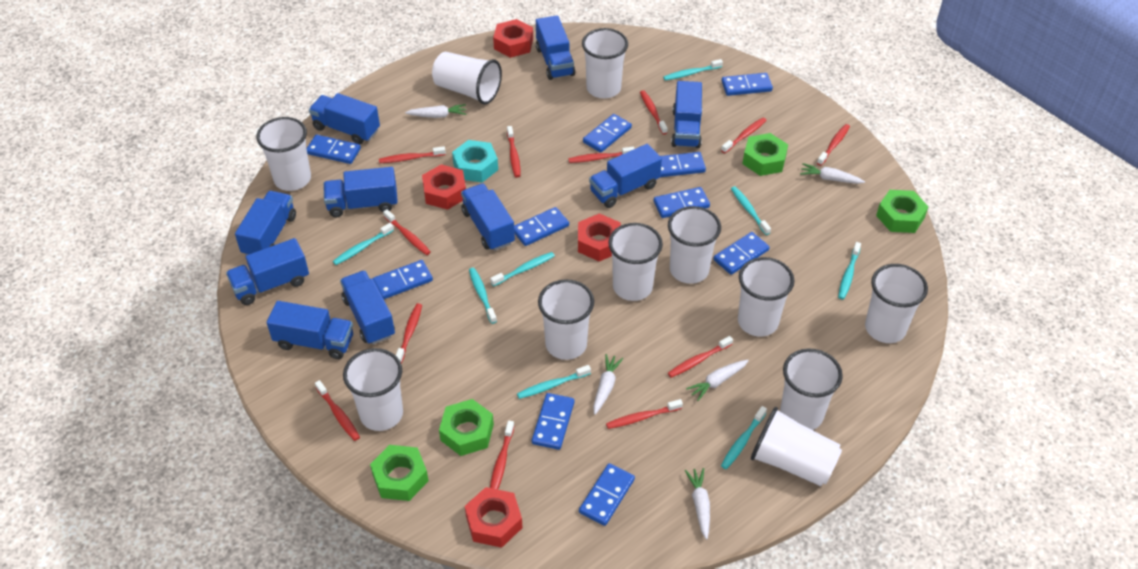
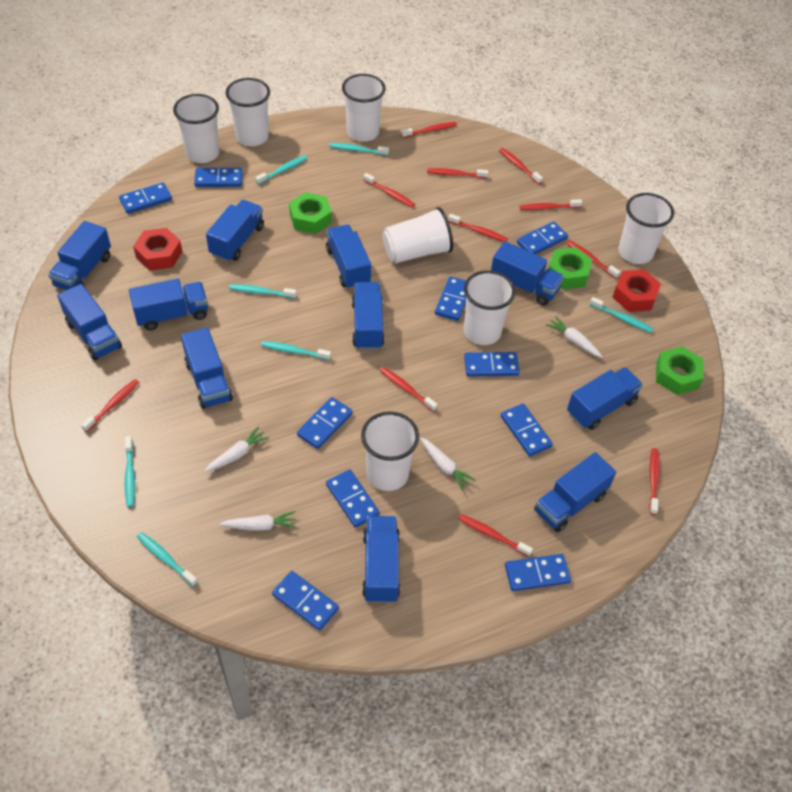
blue truck: [226,238,309,305] [235,191,296,256] [267,301,353,359] [309,93,380,144] [323,167,398,217] [340,271,395,345] [461,184,515,251] [536,15,575,80] [589,144,662,208] [671,81,702,148] = 10 -> [48,221,111,290] [57,284,122,361] [129,279,208,331] [181,327,233,409] [206,200,264,262] [326,225,371,289] [352,282,384,350] [362,516,400,603] [491,241,564,306] [534,452,616,532] [567,367,643,430] = 11
green nut: [370,445,429,501] [439,399,494,456] [743,133,788,176] [876,190,929,233] = 4 -> [289,192,332,234] [548,247,593,290] [656,346,704,395] = 3
red nut: [422,164,466,210] [465,487,523,548] [493,19,533,58] [578,213,621,262] = 4 -> [133,228,182,271] [612,270,661,312] = 2
red toothbrush: [315,380,360,441] [379,146,446,163] [383,209,431,255] [396,303,422,363] [490,421,514,490] [507,126,521,177] [568,147,634,163] [606,399,683,429] [640,90,668,135] [668,336,733,378] [721,118,767,153] [817,124,850,166] = 12 -> [81,379,139,432] [363,173,415,208] [380,367,438,412] [401,122,457,138] [427,168,488,178] [448,214,508,242] [458,514,533,557] [499,148,543,184] [520,199,582,210] [566,240,620,279] [649,448,660,515] = 11
turquoise nut: [452,140,498,182] = 1 -> none = 0
turquoise toothbrush: [333,223,394,265] [469,268,497,324] [490,252,555,287] [517,365,591,399] [663,59,723,81] [721,406,767,469] [731,186,771,235] [838,242,861,299] = 8 -> [125,436,135,507] [137,532,198,586] [229,284,297,298] [255,155,308,185] [261,341,331,360] [329,143,389,156] [590,297,653,333] = 7
white carrot: [405,104,467,118] [593,354,623,415] [685,468,710,540] [686,360,749,401] [800,163,865,184] = 5 -> [204,427,269,472] [220,511,296,531] [420,437,476,491] [546,316,603,358] = 4
white cup: [256,117,311,191] [343,348,403,431] [432,52,502,104] [538,279,594,360] [582,28,628,98] [608,223,663,301] [668,206,721,284] [738,257,794,337] [751,407,842,486] [780,349,843,430] [865,264,928,343] = 11 -> [173,94,219,163] [226,78,270,146] [342,74,386,142] [361,412,419,491] [382,207,453,263] [464,270,516,345] [619,193,674,264] = 7

